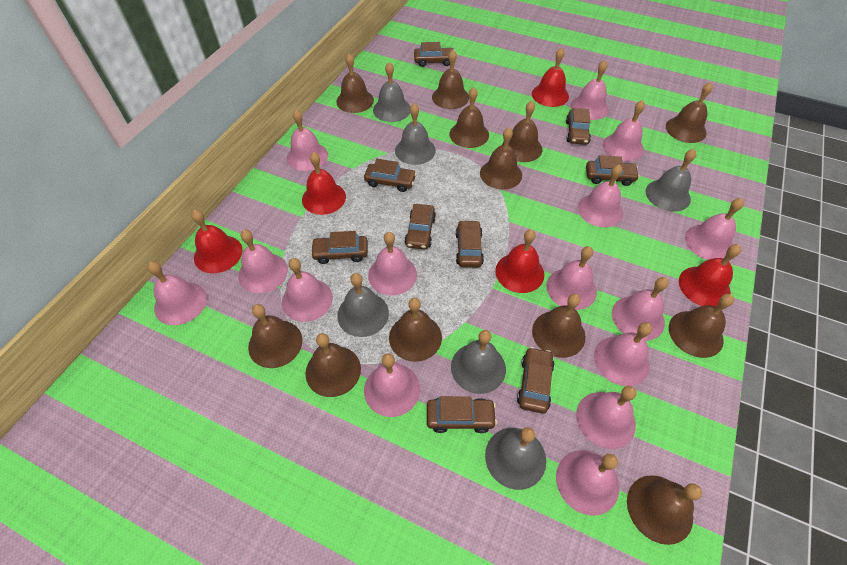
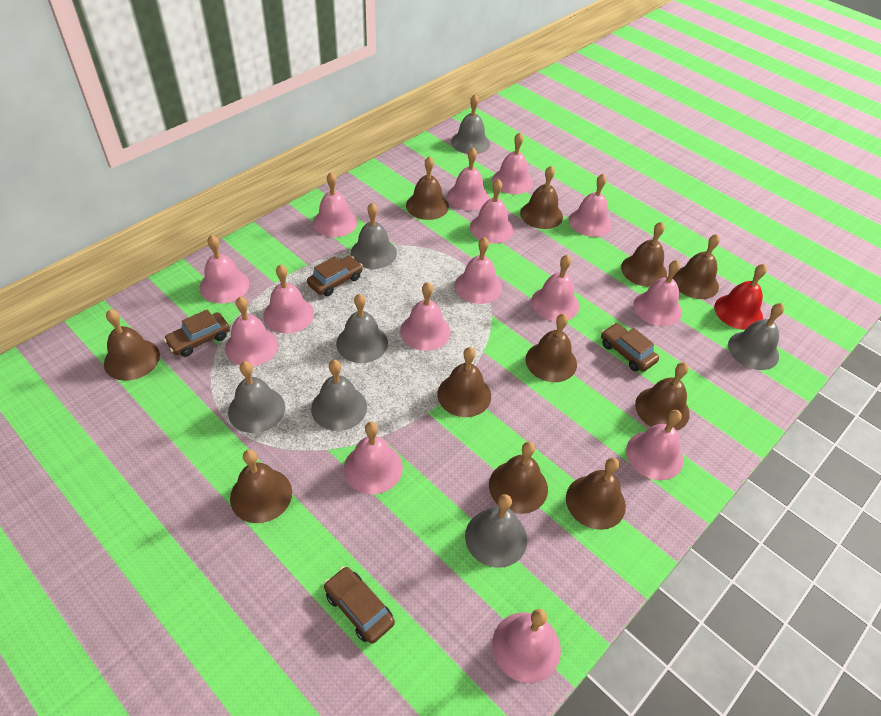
brown bell: [248,304,302,368] [305,333,361,397] [336,54,374,113] [389,298,442,362] [432,50,469,109] [449,87,489,148] [480,127,522,190] [502,101,542,162] [532,294,585,358] [627,475,702,545] [666,82,713,143] [669,294,734,358] = 12 -> [104,309,160,381] [230,449,292,523] [406,156,449,220] [438,347,491,417] [489,442,548,514] [520,165,563,229] [525,314,577,382] [566,458,626,530] [621,222,667,287] [635,362,690,431] [673,234,720,299] = 11
brown car: [310,231,368,264] [364,159,417,192] [405,204,436,249] [414,42,455,67] [427,396,497,433] [456,220,484,267] [517,347,555,413] [566,108,591,145] [586,155,640,186] = 9 -> [164,309,230,357] [307,256,363,296] [324,567,395,644] [601,323,659,372] = 4
grey bell: [337,273,389,337] [373,62,410,122] [395,103,436,165] [451,330,506,394] [485,427,546,490] [646,149,696,212] = 6 -> [228,361,285,433] [311,360,367,431] [336,293,388,363] [351,203,397,269] [451,94,490,154] [465,494,527,568] [728,303,784,370] = 7
red bell: [192,210,243,273] [302,152,346,215] [495,229,544,293] [532,47,569,107] [679,244,741,307] = 5 -> [714,264,767,330] = 1

